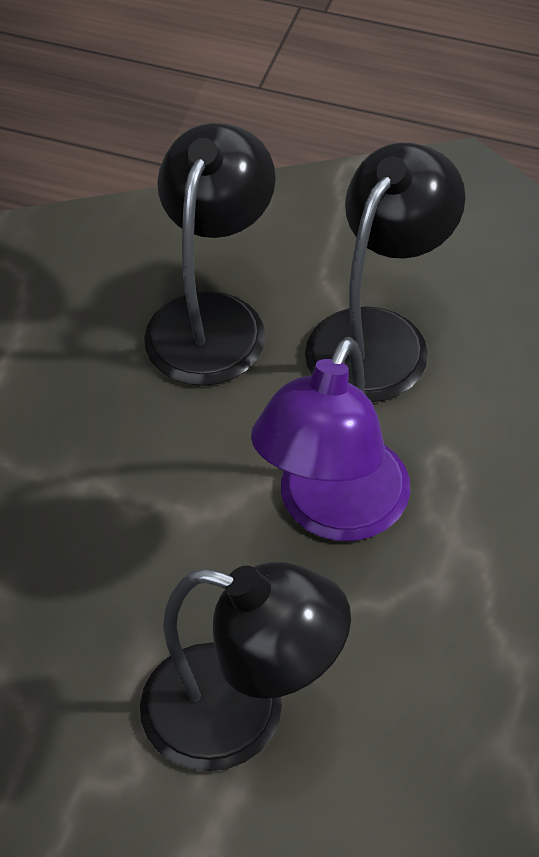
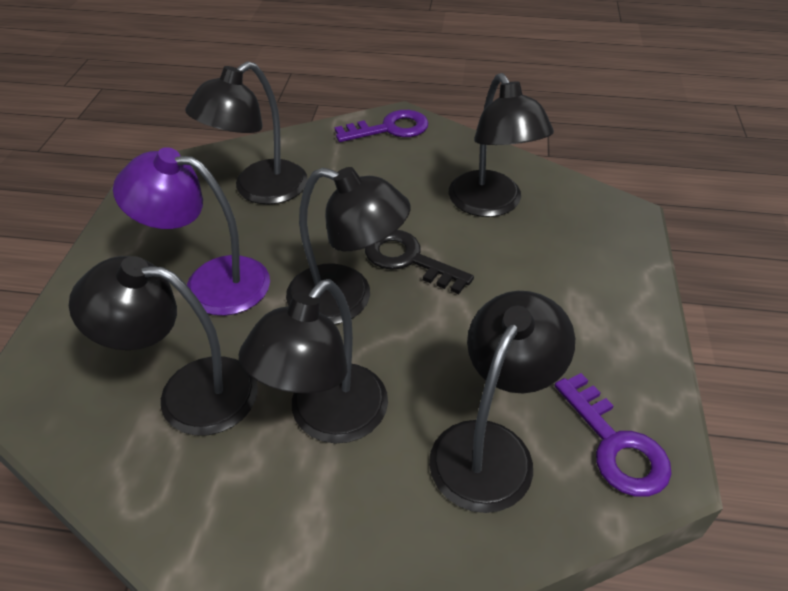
black key: none = 0 -> [365,230,474,294] = 1
black lamp: [140,561,351,771] [144,123,276,386] [305,142,466,402] = 3 -> [69,256,258,435] [185,61,308,204] [238,279,388,444] [286,167,411,324] [429,291,575,513] [449,73,554,217] = 6
purple key: none = 0 -> [335,110,428,142] [555,373,672,497] = 2

